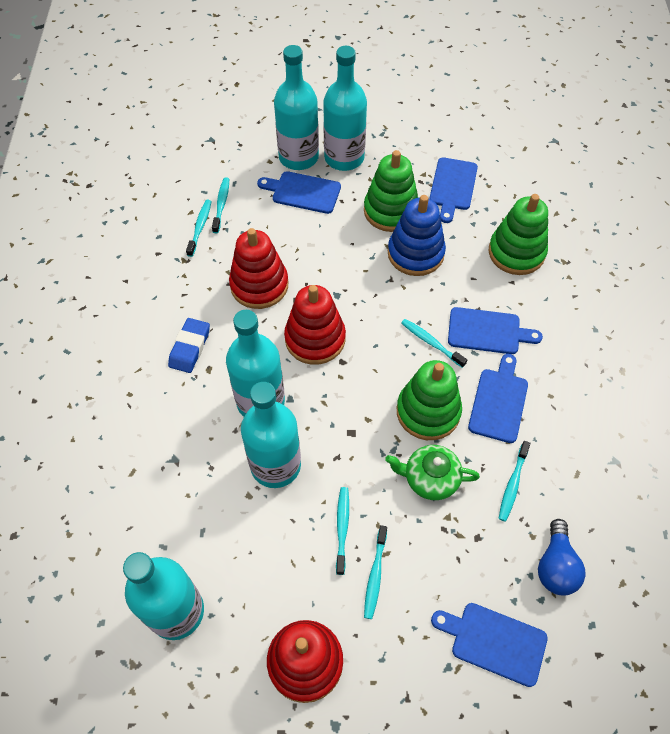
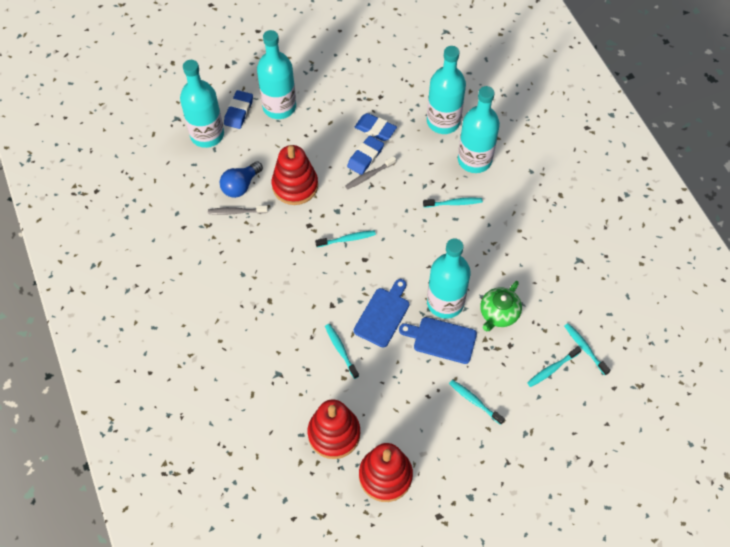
blue cutting board: [257,171,341,214] [429,157,478,223] [431,603,548,687] [448,307,543,354] [468,354,528,443] = 5 -> [354,279,409,348] [399,317,477,364] = 2
blue eraser: [168,318,210,373] = 1 -> [224,90,253,129] [347,135,384,175] [354,113,397,141] = 3
blue stacking toy: [388,195,446,276] = 1 -> none = 0
green stacking toy: [364,150,418,232] [397,360,462,440] [489,194,548,275] = 3 -> none = 0
grey toothbrush: none = 0 -> [208,205,268,215] [345,156,396,189] = 2

